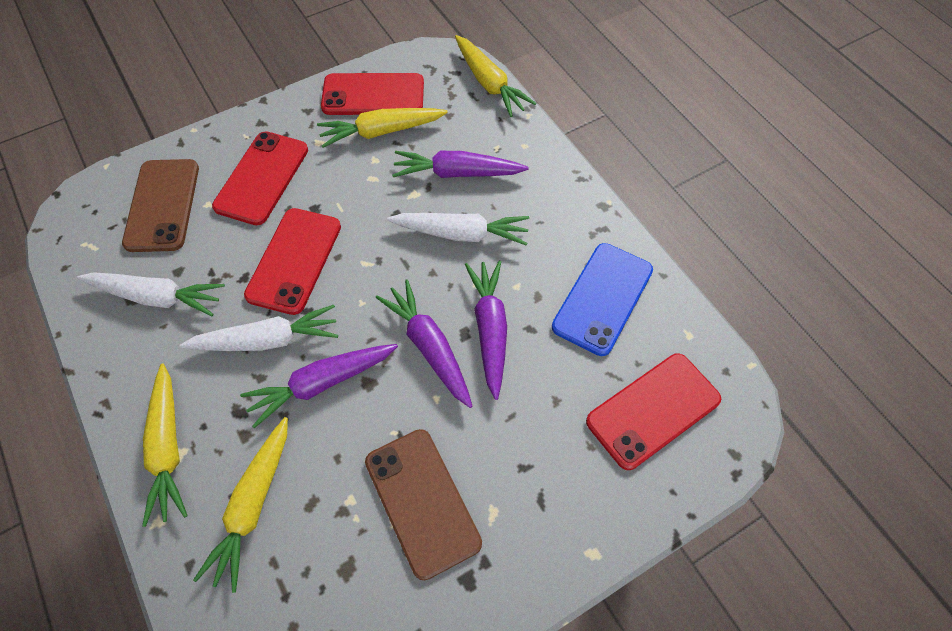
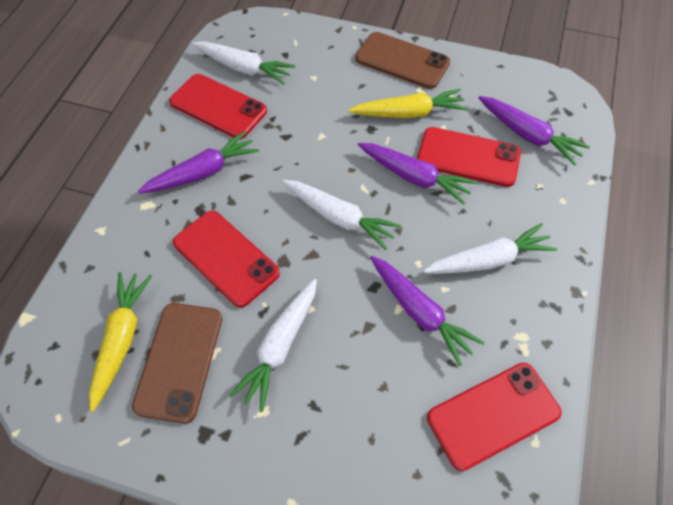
blue phone: [552,243,653,356] = 1 -> none = 0
white carrot: [77,272,225,316] [180,305,338,351] [387,213,529,246] = 3 -> [192,41,295,85] [229,279,317,412] [282,180,401,250] [423,223,557,274] = 4
yellow carrot: [142,364,188,527] [193,417,288,593] [317,108,448,148] [455,35,536,117] = 4 -> [89,272,152,412] [348,89,467,118] = 2

